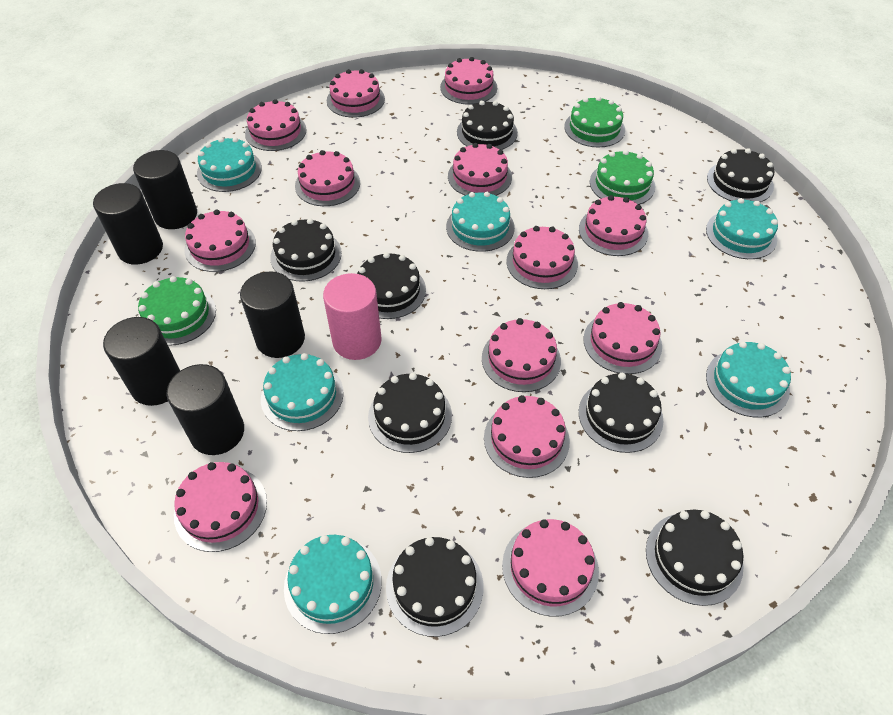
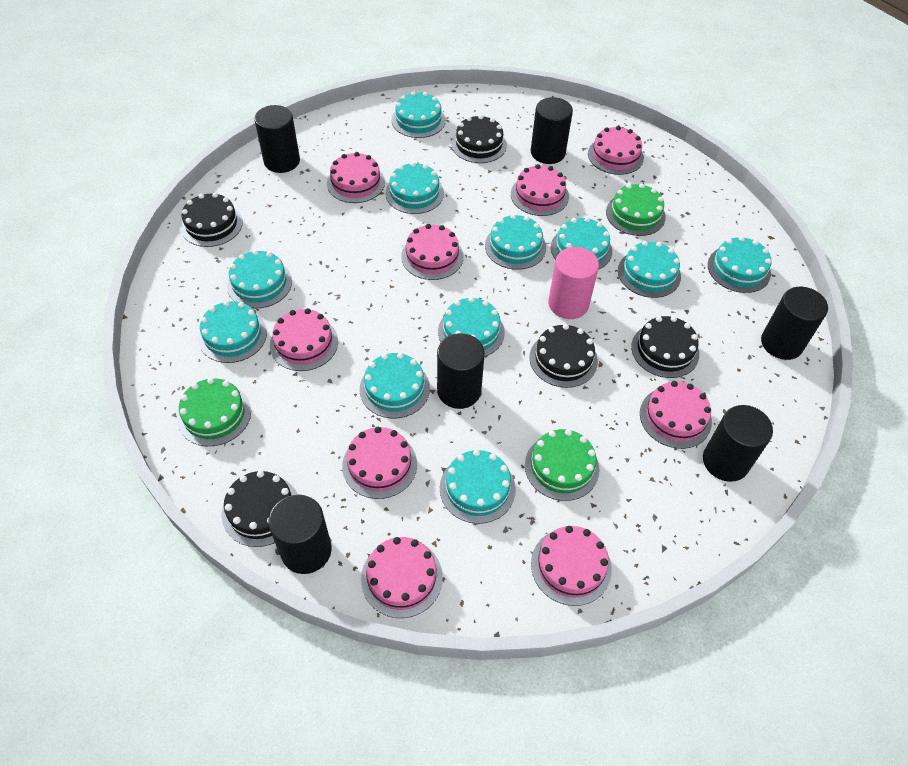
black cake: [270,218,342,282] [357,252,426,319] [368,373,452,453] [386,537,483,637] [457,100,518,150] [579,373,664,453] [646,510,744,606] [707,148,774,202] = 8 -> [181,193,243,247] [222,471,298,547] [451,115,507,163] [529,324,598,388] [631,316,699,378] = 5
black cylinder: [93,183,163,265] [103,317,180,406] [133,150,197,229] [166,364,244,455] [240,271,305,358] = 5 -> [254,105,300,173] [269,495,332,574] [437,333,485,409] [531,97,573,164] [703,405,773,482] [761,287,828,360] = 6
pink cake: [174,462,267,552] [184,209,256,272] [245,99,307,151] [295,150,360,206] [327,69,385,118] [440,57,497,105] [448,143,512,196] [482,318,561,392] [484,395,570,478] [502,519,599,617] [506,226,578,289] [579,195,648,256] [583,302,662,374] = 13 -> [270,308,338,371] [327,152,385,203] [342,427,417,499] [361,537,443,618] [401,224,464,280] [511,164,569,216] [531,526,612,606] [588,126,644,175] [640,381,712,449] = 9
turquoise cake: [197,137,262,192] [261,353,344,431] [284,535,382,634] [446,192,515,252] [706,198,778,259] [706,341,791,417] = 6 -> [198,301,267,363] [227,250,292,309] [360,353,430,419] [385,162,444,214] [392,91,446,138] [438,297,505,357] [440,450,516,524] [485,214,546,270] [551,217,612,270] [618,241,681,298] [708,236,772,293] = 11

